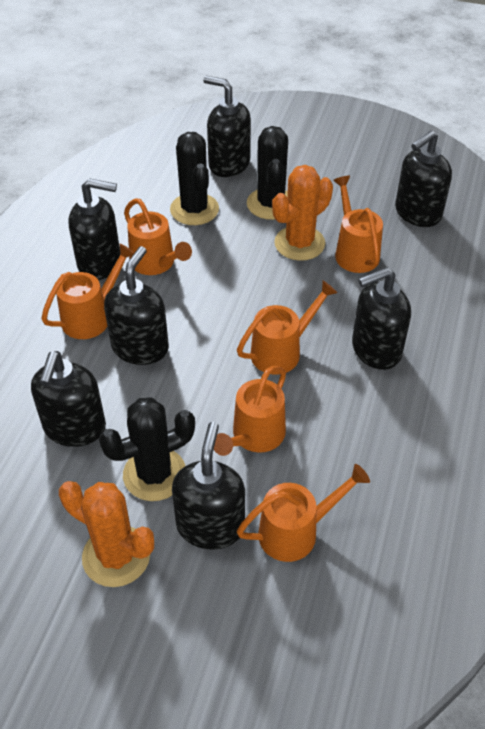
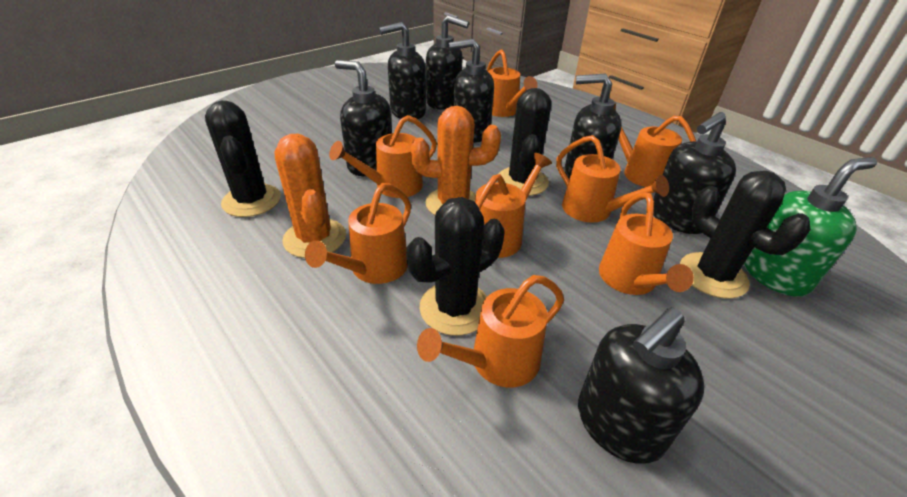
black cactus: [99,397,195,501] [170,132,219,225] [247,126,288,220] = 3 -> [205,101,281,217] [406,197,505,336] [499,88,551,196] [680,171,811,299] = 4
green soap dispenser: none = 0 -> [744,157,877,297] = 1
orange watering can: [41,244,135,339] [124,199,192,275] [214,366,286,456] [236,464,370,562] [237,281,338,375] [333,176,383,273] = 6 -> [305,183,411,284] [329,115,437,198] [417,275,564,387] [475,153,552,258] [487,49,538,117] [556,135,669,223] [599,192,694,295] [613,104,696,187] = 8

